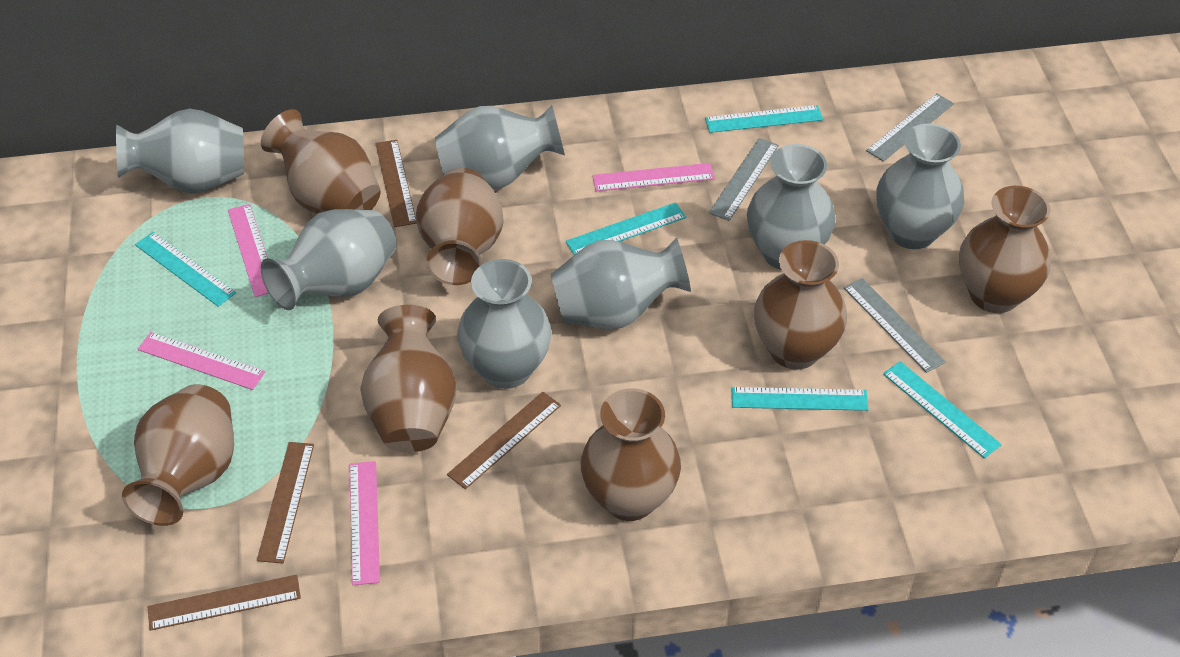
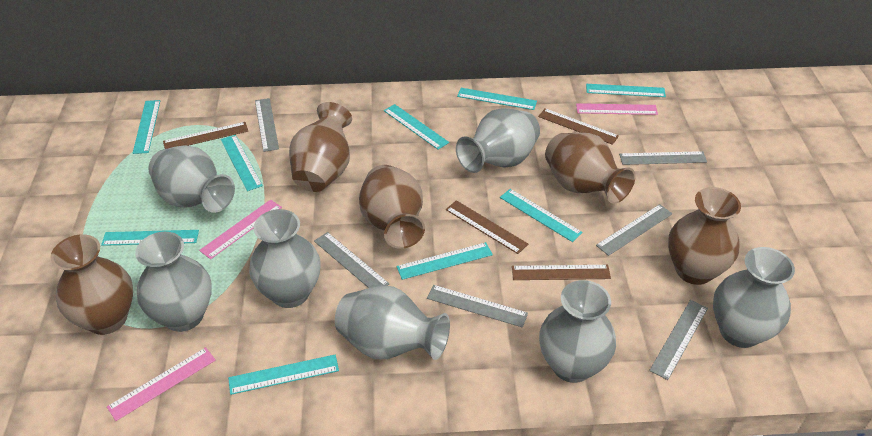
brown vase: [122,384,234,526] [261,109,381,214] [360,305,457,452] [416,168,504,285] [581,388,681,521] [754,240,847,370] [959,186,1051,313] = 7 -> [51,234,133,335] [289,102,352,192] [359,165,425,249] [545,133,635,204] [668,187,741,285] = 5
grey ruler: [709,138,779,221] [844,278,945,373] [866,93,954,162] = 3 -> [255,98,279,152] [314,232,389,288] [427,285,528,328] [596,204,672,256] [619,151,707,165] [649,300,708,380] = 6
pink ruler: [138,332,265,390] [228,204,269,297] [350,461,380,585] [592,163,715,191] = 4 -> [107,347,216,421] [199,199,282,259] [576,103,658,115] = 3
turquoise ruler: [135,232,236,307] [566,202,686,255] [705,105,823,133] [731,387,869,411] [883,361,1002,458] = 5 -> [101,230,199,246] [133,100,160,154] [221,135,263,191] [228,355,339,395] [384,104,449,150] [397,242,493,280] [457,88,537,110] [500,189,583,242] [586,84,666,97] = 9

